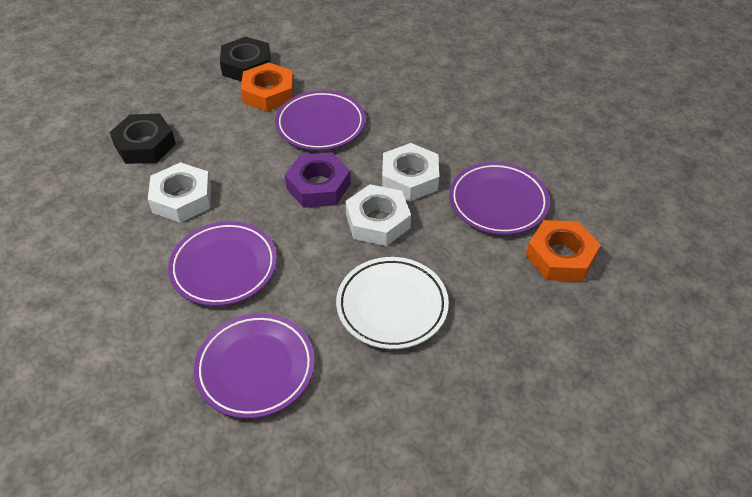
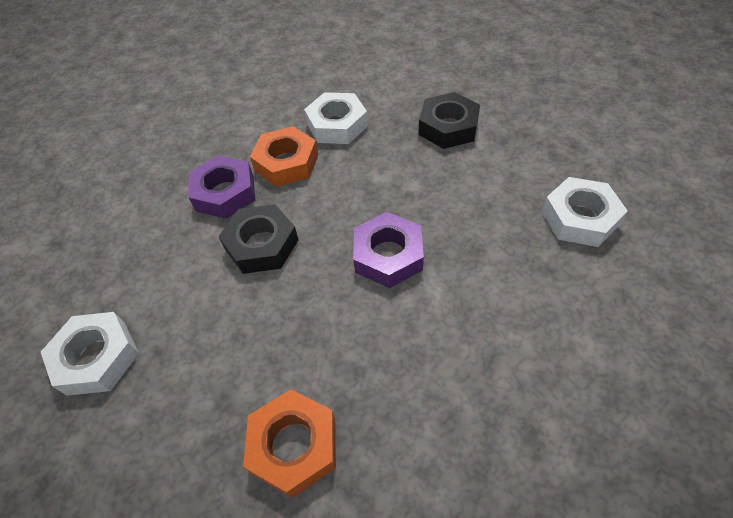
purple nut: [285,152,351,208] = 1 -> [188,155,256,219] [353,212,424,288] = 2
purple plate: [168,221,277,306] [194,313,315,419] [275,90,366,150] [449,162,550,235] = 4 -> none = 0
white plate: [336,257,449,349] = 1 -> none = 0

